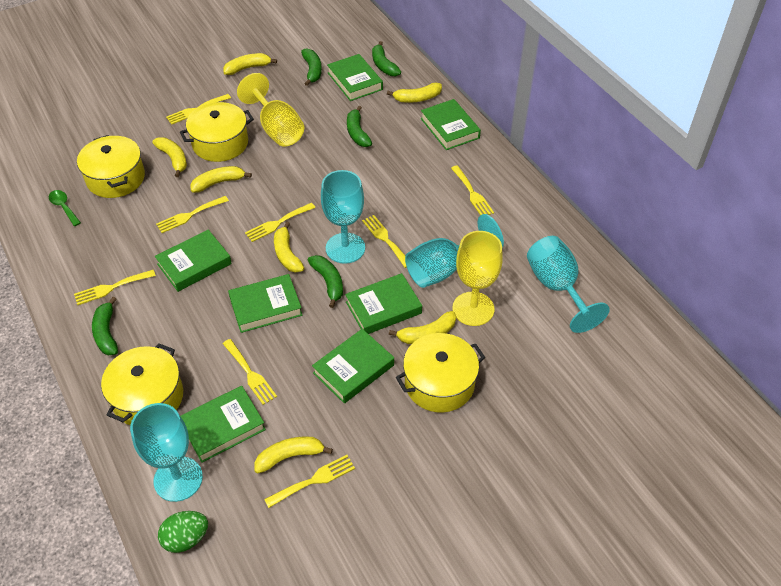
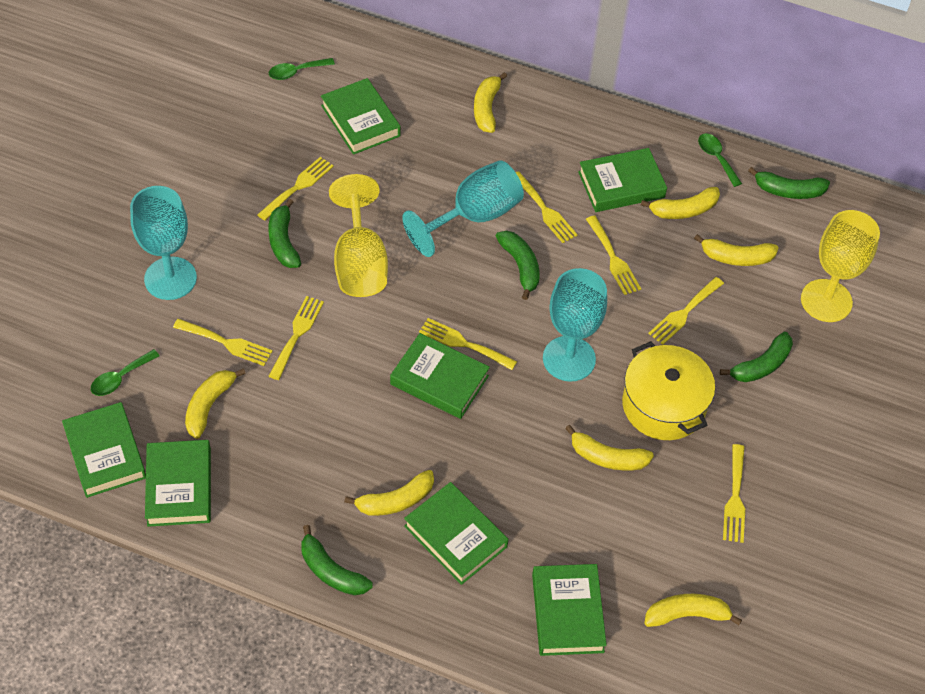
green egg: [158,511,208,553] = 1 -> none = 0
green spoon: [49,190,81,226] = 1 -> [91,349,160,396] [269,58,335,80] [698,133,742,187] = 3
turquoise goblet: [130,403,203,502] [321,170,365,264] [405,214,504,288] [527,236,610,333] = 4 -> [130,186,197,300] [403,160,524,257] [543,268,607,382] = 3
yellow pot: [77,135,145,198] [101,343,183,425] [180,102,254,162] [396,333,485,413] = 4 -> [622,341,715,440] = 1

